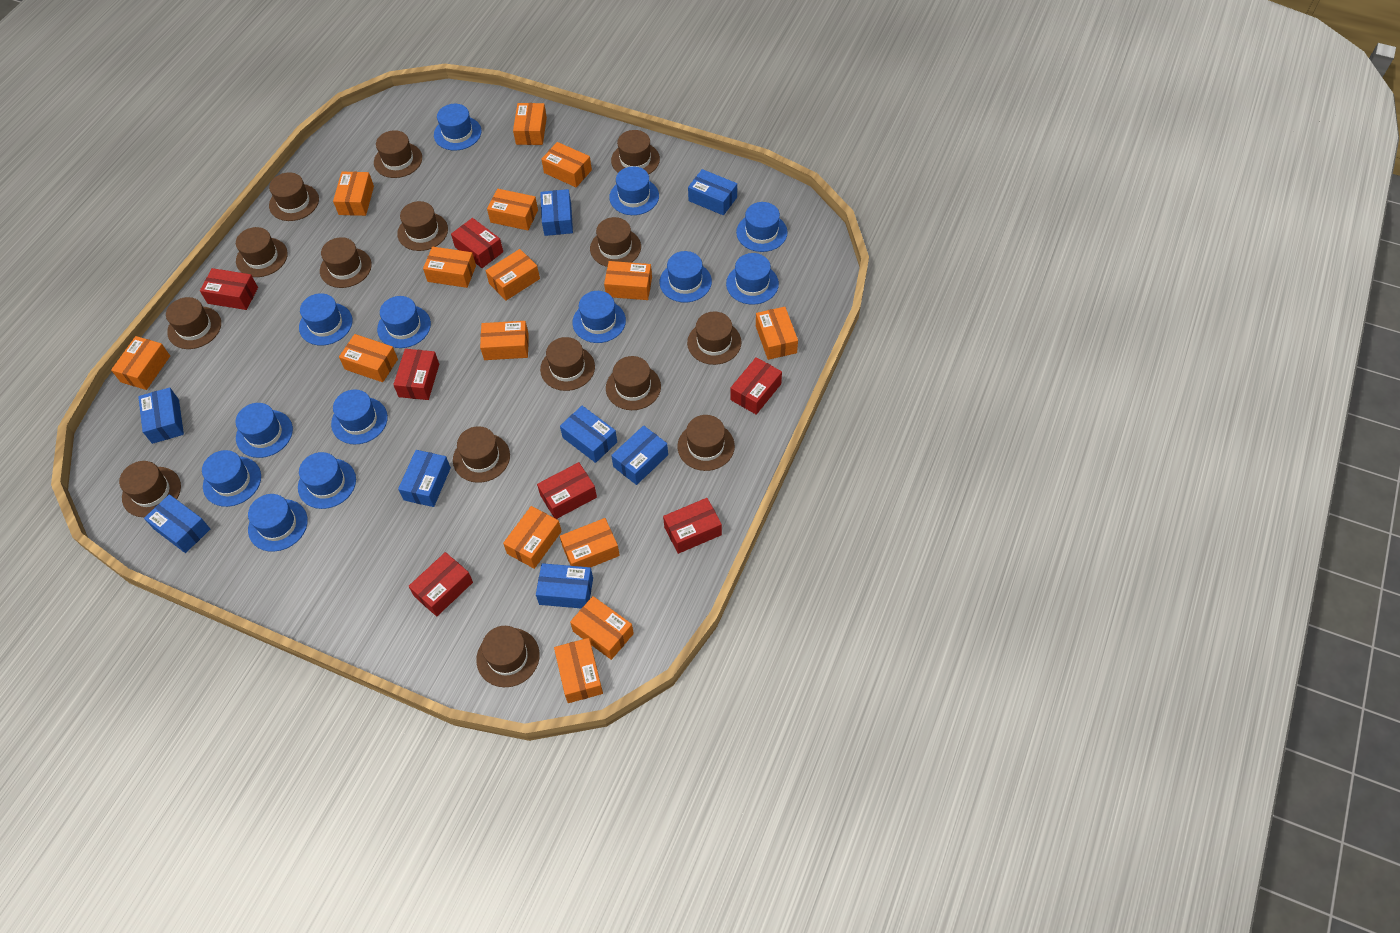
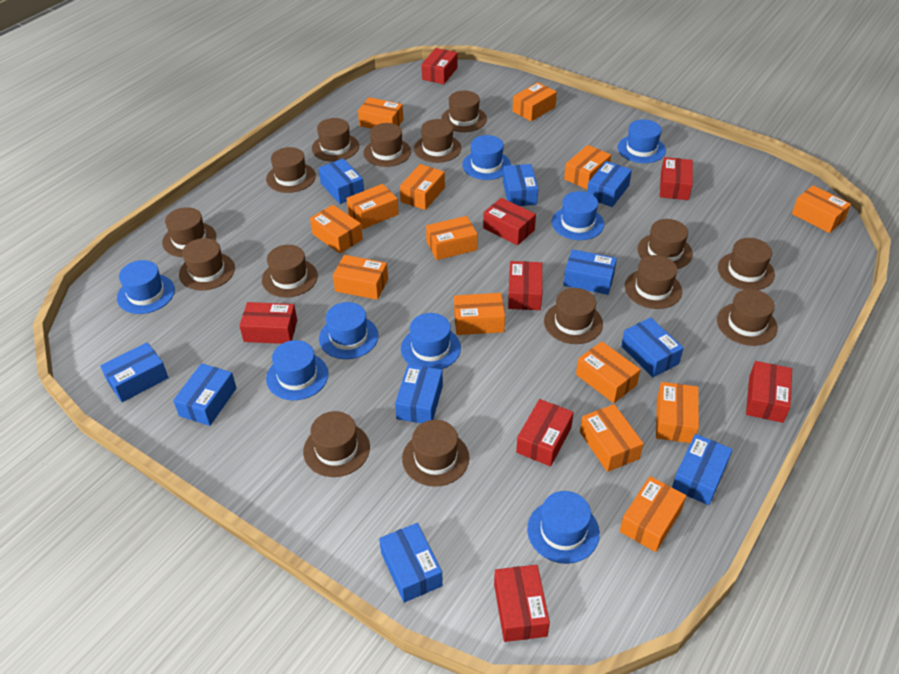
blue box: [138,387,184,444] [144,494,210,553] [398,450,451,507] [536,563,593,608] [540,189,573,236] [560,406,617,463] [611,425,668,485] [688,169,737,215] = 8 -> [100,342,169,402] [173,363,237,426] [319,159,364,204] [379,523,443,603] [395,364,443,423] [503,164,538,206] [563,249,617,295] [587,161,632,207] [621,317,684,377] [672,434,733,505] = 10
blue hat: [202,450,261,507] [236,403,293,458] [248,494,308,552] [298,452,356,509] [299,293,352,345] [331,389,388,445] [377,296,431,348] [434,104,482,150] [572,291,626,343] [609,166,659,215] [659,251,712,302] [726,253,779,305] [736,202,787,252] = 13 -> [117,260,175,314] [266,340,329,400] [319,302,378,359] [401,313,461,369] [462,135,511,180] [527,491,600,564] [552,191,604,240] [618,119,666,163] = 8
orange box: [111,336,170,390] [333,172,374,216] [339,334,398,382] [423,247,476,288] [480,321,529,360] [486,249,540,301] [487,189,538,230] [503,506,562,569] [513,103,547,145] [541,142,592,187] [554,638,603,703] [560,518,620,568] [570,596,634,660] [604,261,652,300] [756,307,798,360] = 15 -> [310,205,363,253] [333,255,388,300] [346,184,399,229] [358,97,403,128] [400,164,445,210] [426,216,478,260] [454,293,505,335] [513,82,557,121] [564,145,611,189] [576,341,641,403] [580,404,644,472] [619,476,686,552] [656,382,699,443] [792,185,851,233] = 14
red box: [200,268,258,310] [393,349,439,400] [408,552,473,616] [451,218,503,268] [537,462,597,519] [663,498,722,554] [730,357,782,415] = 7 -> [239,302,297,344] [421,48,458,84] [483,198,536,245] [494,565,550,642] [508,261,542,310] [516,399,574,467] [660,157,693,200] [746,361,792,423] = 8

